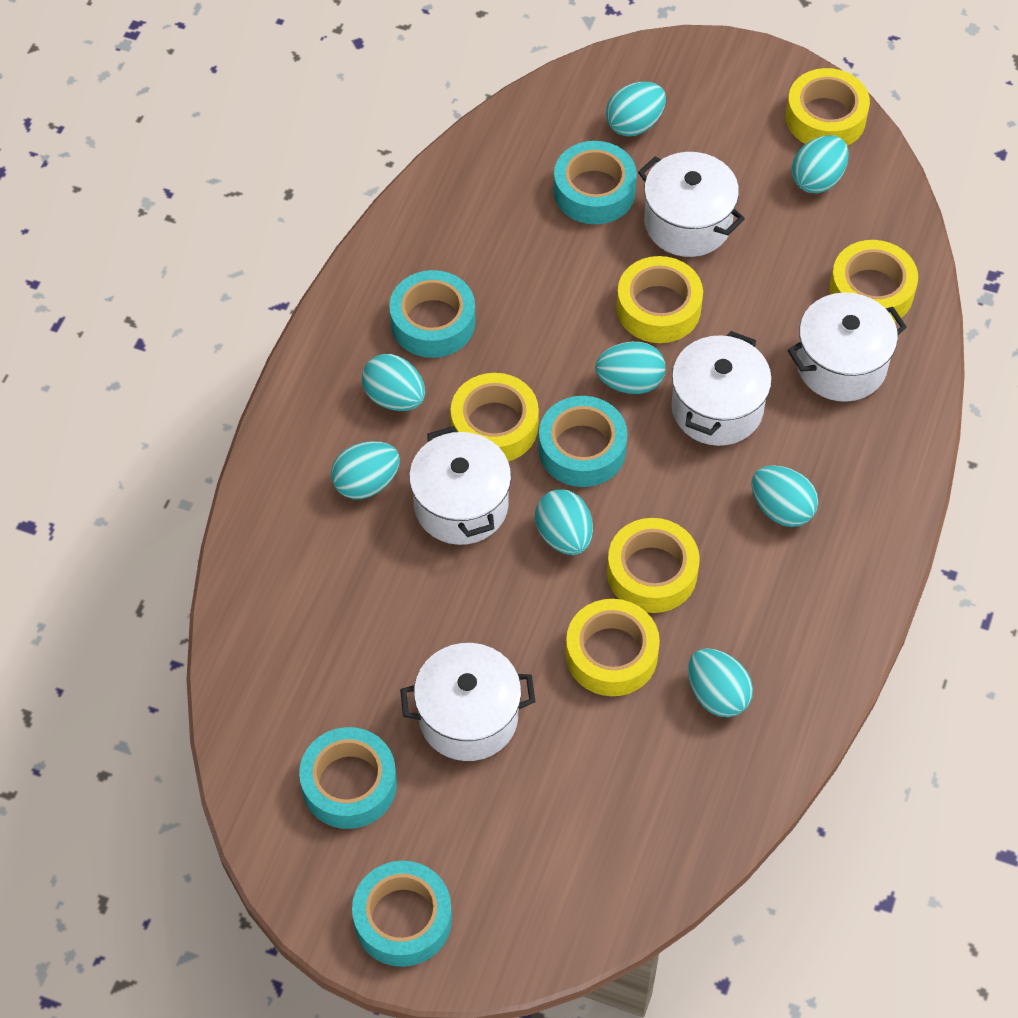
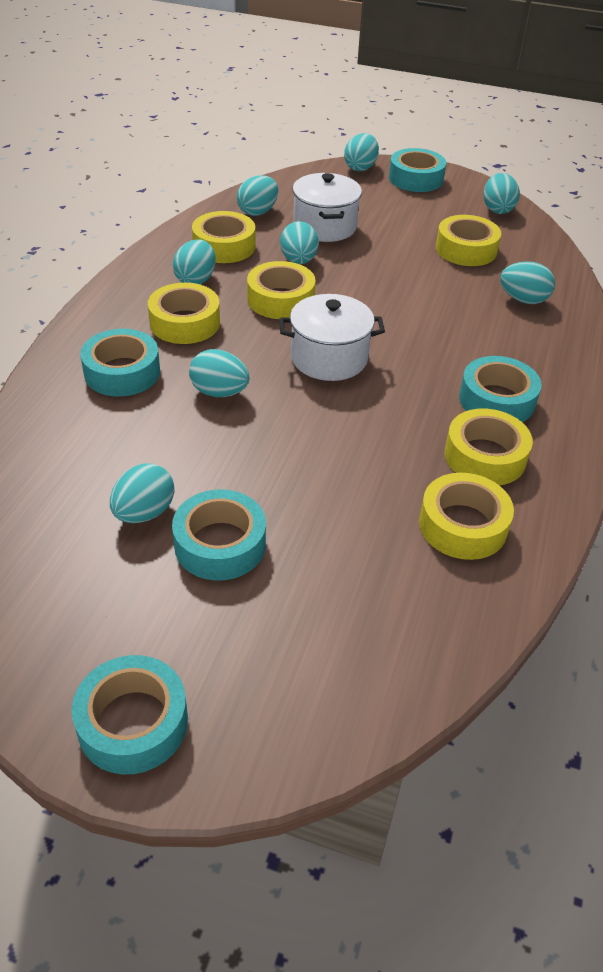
white pot: [400,643,535,761] [409,426,511,545] [638,152,745,257] [671,331,772,446] [788,293,907,402] = 5 -> [279,294,385,381] [292,173,362,242] = 2

